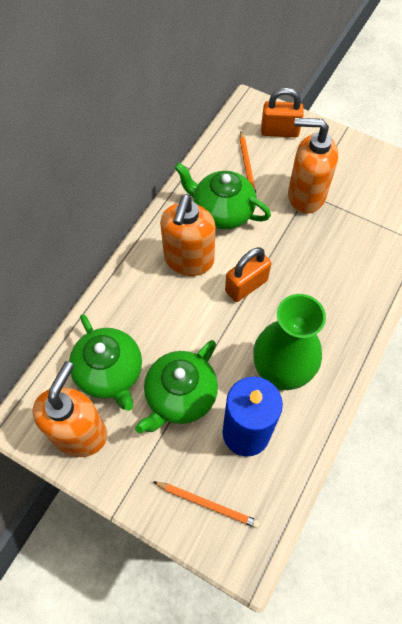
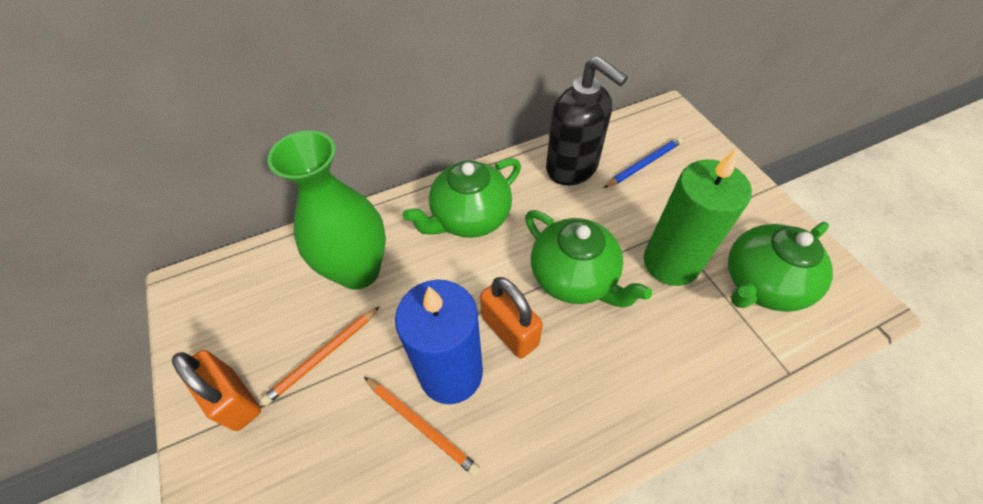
black soap dispenser: none = 0 -> [546,56,628,186] = 1
blue pencil: none = 0 -> [604,137,683,188] = 1
green candle: none = 0 -> [644,149,752,286] = 1
orange soap dispenser: [32,361,107,457] [160,194,216,276] [288,118,338,214] = 3 -> none = 0

